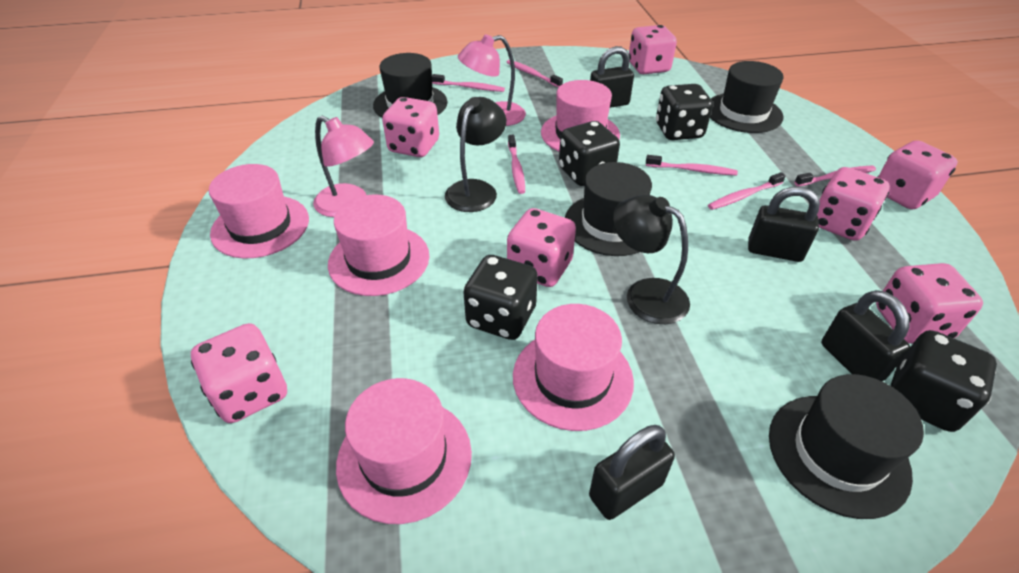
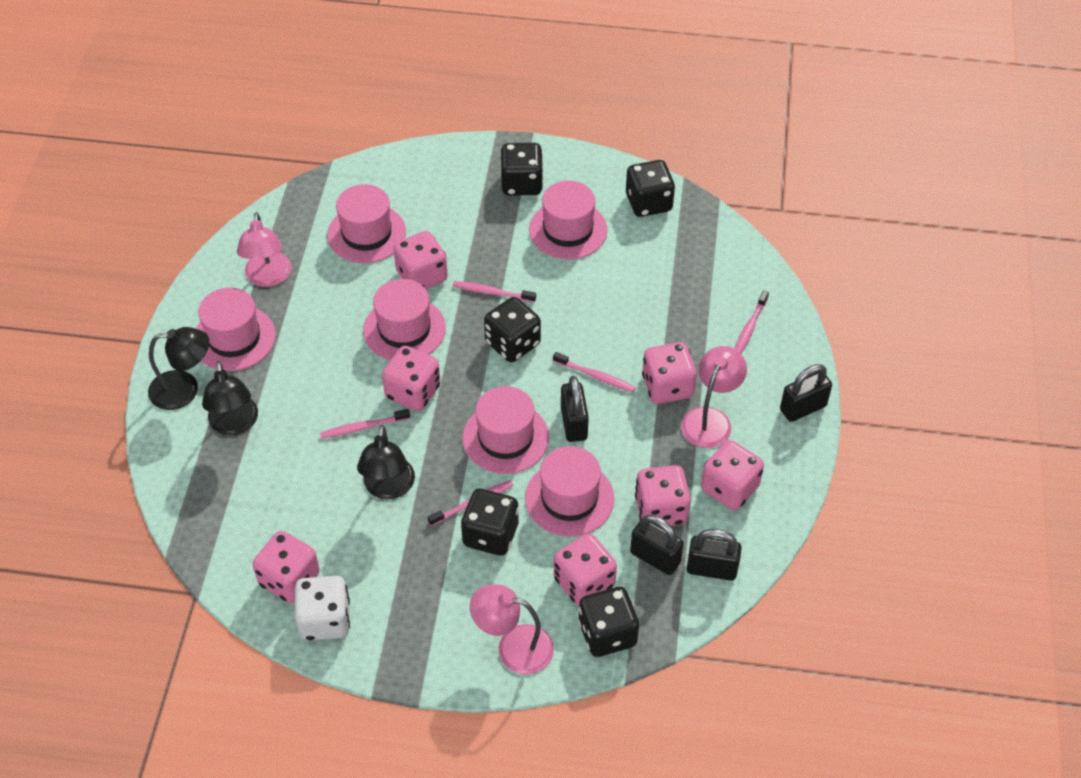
black dice: [463,255,538,340] [559,121,620,186] [656,84,713,140] [890,330,997,432] = 4 -> [461,489,519,556] [484,297,541,362] [500,143,543,196] [578,587,639,657] [626,160,675,217] = 5
black hat: [373,53,448,118] [565,162,652,256] [710,61,784,133] [769,374,924,519] = 4 -> none = 0
black lamp: [445,97,506,212] [613,195,690,324] = 2 -> [148,327,209,410] [202,361,258,436] [357,425,415,499] = 3
pink hat: [209,164,309,259] [328,195,430,296] [336,378,472,524] [513,304,634,431] [541,80,620,151] = 5 -> [196,288,276,371] [327,184,406,263] [363,279,446,360] [462,386,549,474] [525,446,614,537] [529,181,607,259] = 6
pink lamp: [313,116,374,217] [458,34,526,126] = 2 -> [237,212,292,287] [470,584,554,675] [681,346,747,448] = 3
pink toothbrush: [432,74,505,92] [506,60,563,87] [508,135,525,194] [646,155,738,175] [708,172,786,210] [794,166,876,186] = 6 -> [320,409,410,439] [428,480,514,526] [453,281,536,303] [553,352,636,393] [734,290,769,353] = 5
white dice: none = 0 -> [294,576,350,641] = 1

